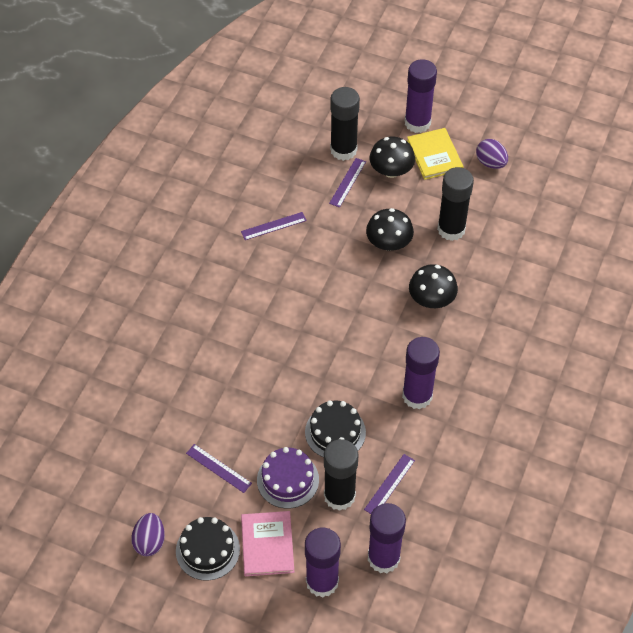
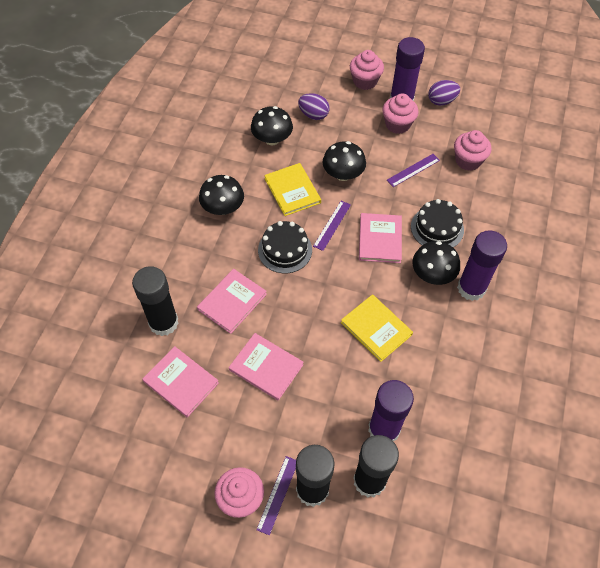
black mushroom: [366,208,414,251] [370,137,415,178] [409,264,458,308] = 3 -> [199,175,244,215] [251,106,293,145] [322,141,366,181] [412,241,460,285] = 4
pink book: [241,511,294,576] = 1 -> [142,346,219,417] [197,269,267,334] [229,333,304,401] [359,213,402,263] = 4
pink cupcake: none = 0 -> [214,467,264,518] [350,50,384,90] [382,94,419,134] [454,130,491,171] = 4
purple cake: [257,447,319,509] = 1 -> none = 0
purple glue stick: [305,528,341,598] [368,503,406,573] [402,337,440,409] [405,59,437,133] = 4 -> [368,380,414,441] [390,37,425,101] [457,230,507,301] = 3
purple ruler: [186,444,252,493] [241,212,307,240] [329,158,366,208] [364,454,415,514] = 4 -> [256,456,296,535] [313,201,351,251] [387,154,440,187] = 3
yellow book: [407,128,463,180] = 1 -> [264,163,321,216] [341,294,413,362] = 2

